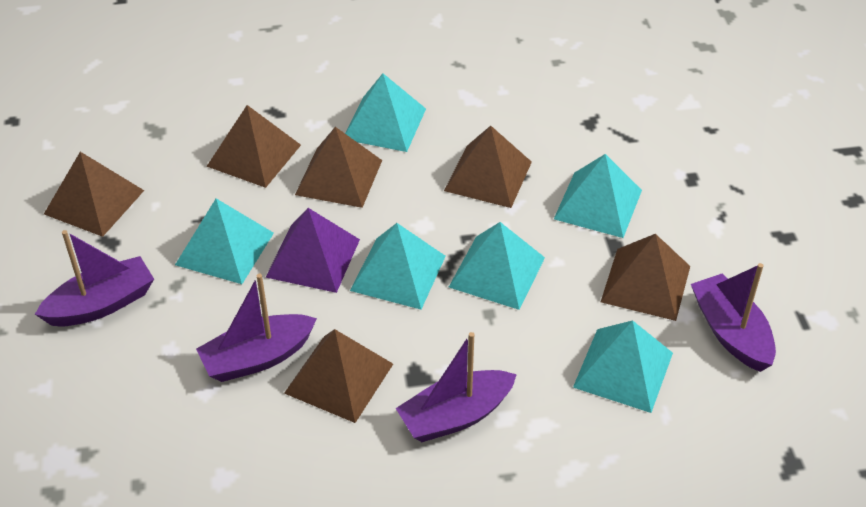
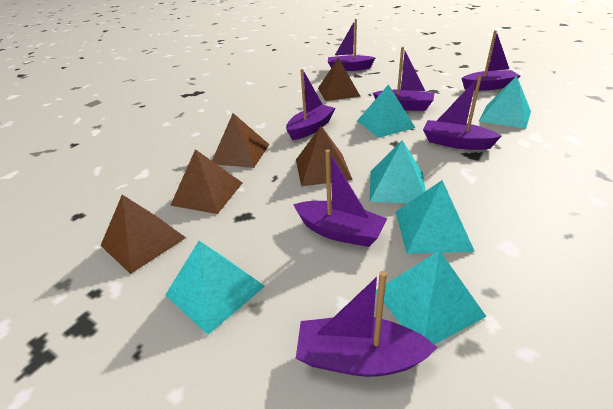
brown pyramid: [44,152,144,237] [207,105,301,188] [284,329,393,423] [295,127,382,208] [444,126,532,208] [601,234,690,321] = 6 -> [100,195,186,274] [170,149,242,214] [212,113,269,168] [296,126,353,186] [318,58,361,101] = 5
purple boat: [35,230,154,327] [196,274,317,382] [396,332,517,442] [691,263,776,372] = 4 -> [286,69,335,140] [293,149,387,247] [296,271,438,377] [328,19,375,71] [373,47,434,111] [423,75,502,150] [462,30,520,91] = 7
purple pyramid: [265,208,360,293] = 1 -> none = 0

